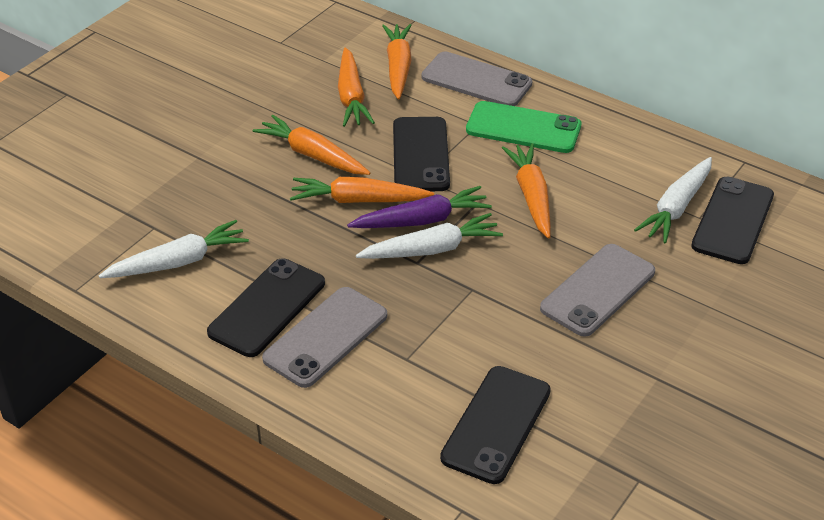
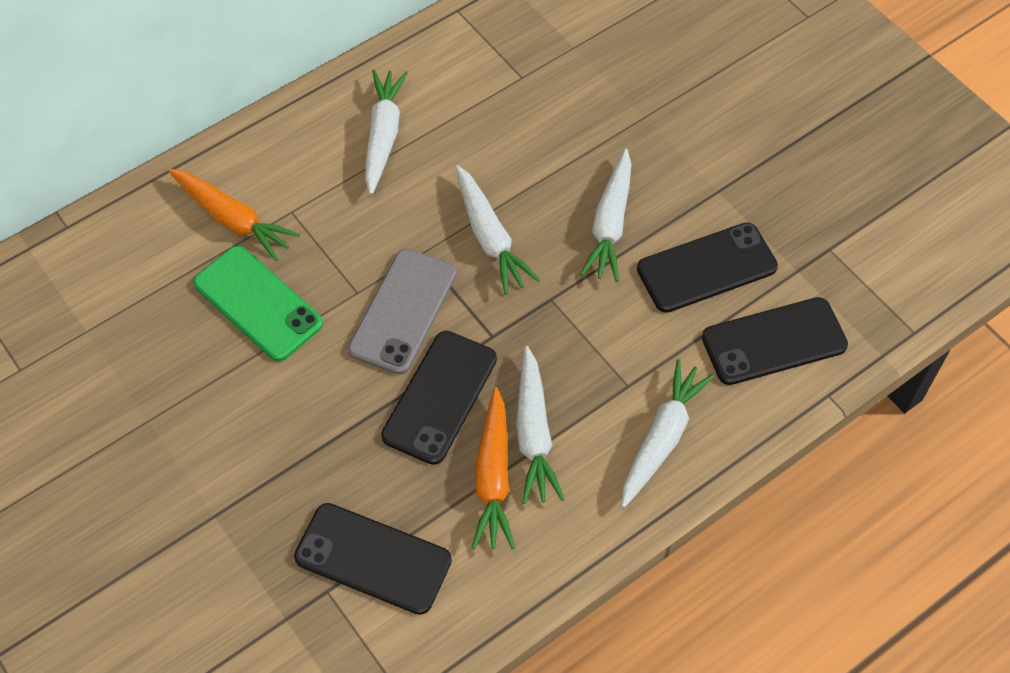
grey phone: [262,287,387,388] [421,51,532,106] [540,244,655,337] = 3 -> [348,249,456,375] = 1
orange carrot: [253,115,370,175] [290,177,434,203] [338,47,375,127] [382,24,412,100] [502,143,551,239] = 5 -> [168,169,300,261] [472,387,515,549] = 2
purple carrot: [347,186,492,228] = 1 -> none = 0
white carrot: [99,220,249,278] [356,213,503,259] [634,157,712,243] = 3 -> [365,70,408,195] [456,165,540,294] [516,346,565,504] [580,149,631,282] [622,359,714,508] = 5

